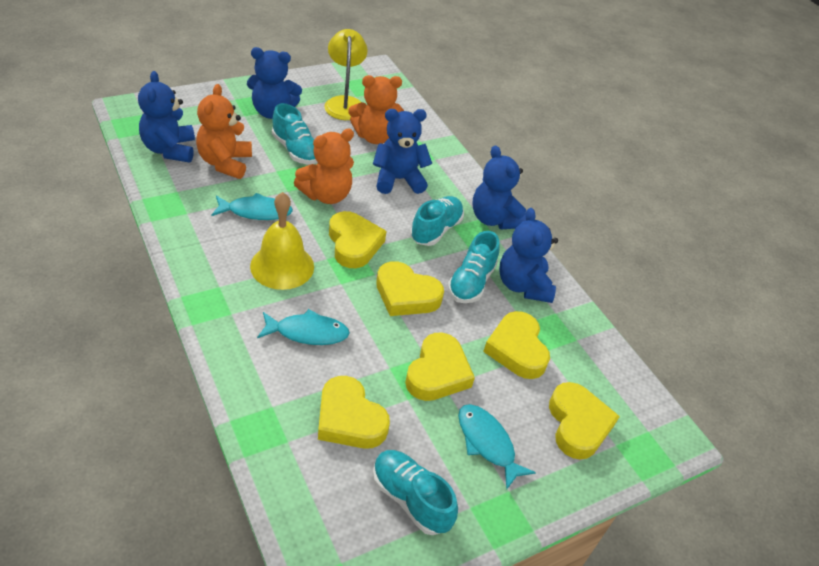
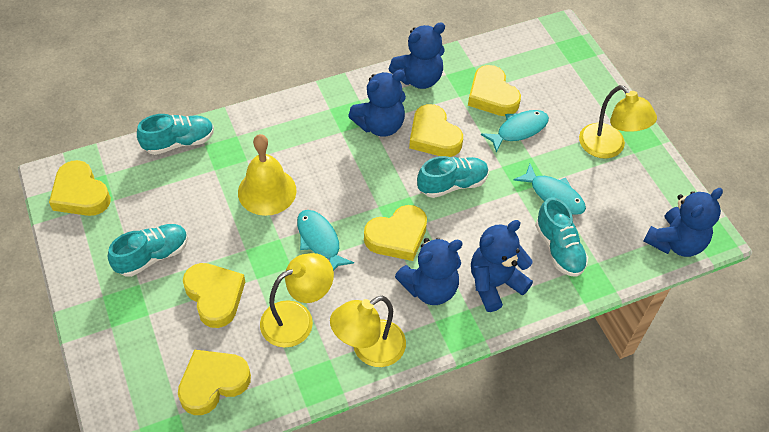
orange teddy bear: [196,84,252,179] [294,129,354,204] [348,75,404,144] = 3 -> none = 0
yellow lamp: [324,29,368,120] = 1 -> [260,253,334,348] [330,296,406,367] [579,85,657,159] = 3

